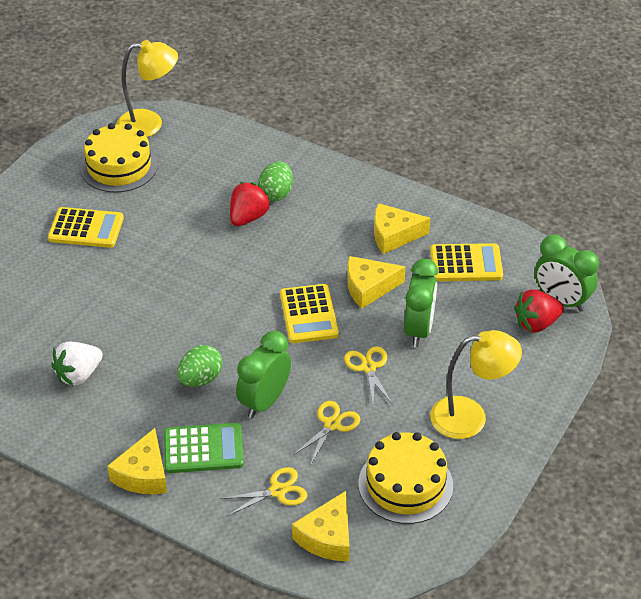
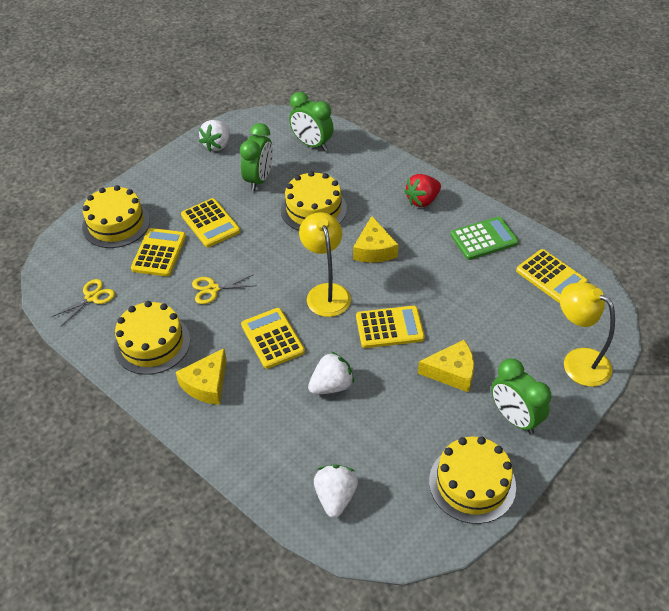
green egg: [177,345,222,387] [258,161,293,201] = 2 -> none = 0
red strawberry: [230,182,271,226] [514,289,564,333] = 2 -> [404,174,441,207] = 1
white strawberry: [51,342,103,386] = 1 -> [199,120,230,152] [308,351,354,394] [314,465,358,518] = 3
yellow cake: [80,123,158,193] [358,432,453,524] = 2 -> [82,185,150,248] [114,301,190,375] [281,171,347,231] [429,437,516,524] = 4
yellow calculator: [48,207,124,248] [280,284,339,343] [430,243,503,281] = 3 -> [131,228,186,277] [181,198,240,247] [241,308,305,369] [356,306,425,348] [516,249,588,303] = 5
yellow cheese: [107,428,167,495] [292,491,350,561] [347,256,406,309] [374,203,430,254] = 4 -> [176,348,227,405] [353,216,398,263] [418,340,474,393] = 3
yellow scissors: [220,467,308,516] [293,401,360,464] [344,346,393,405] = 3 -> [51,279,115,326] [192,274,257,304] = 2

